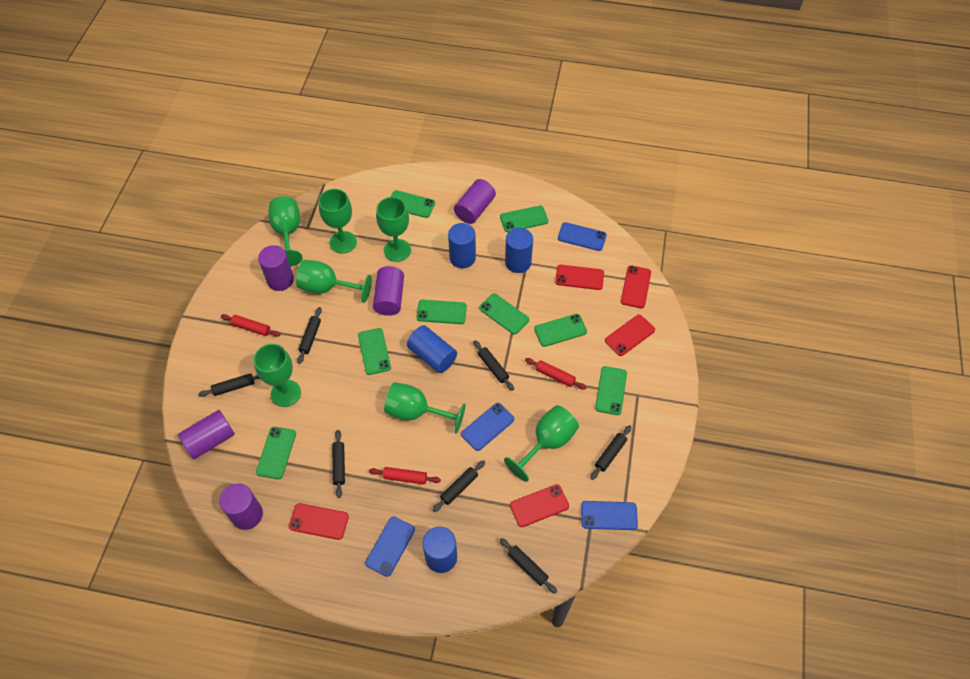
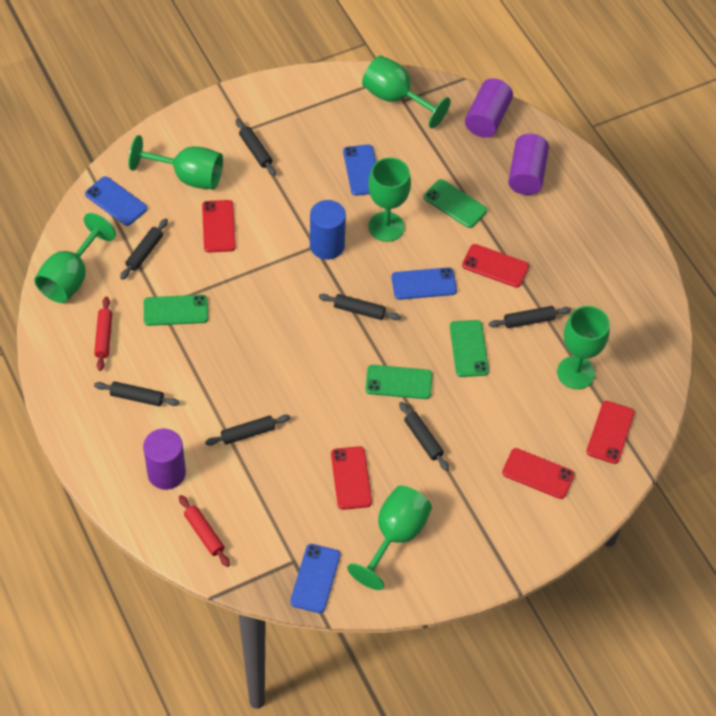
blue cylinder: [407,325,457,373] [422,527,457,573] [448,223,476,268] [505,228,533,273] = 4 -> [310,200,346,260] = 1
green goblet: [254,344,301,407] [268,196,303,266] [296,260,372,303] [318,189,357,254] [376,197,411,262] [384,382,466,434] [504,405,579,482] = 7 -> [34,213,116,303] [128,135,223,189] [347,486,432,590] [362,55,451,128] [368,158,411,242] [557,306,610,389] = 6
green phone: [256,427,296,479] [358,328,391,375] [391,190,435,218] [417,300,467,324] [479,293,529,334] [500,205,548,232] [534,314,587,347] [595,366,627,415] = 8 -> [144,295,208,326] [365,365,432,399] [424,179,487,228] [450,320,489,377] = 4
purple cylinder: [178,410,235,460] [219,483,263,530] [258,245,294,291] [373,266,404,316] [454,179,496,224] = 5 -> [143,429,186,490] [465,78,513,138] [508,134,549,195] = 3
red rolling pin: [221,314,280,337] [369,467,441,484] [525,358,587,390] = 3 -> [94,297,112,371] [179,495,230,567] = 2

